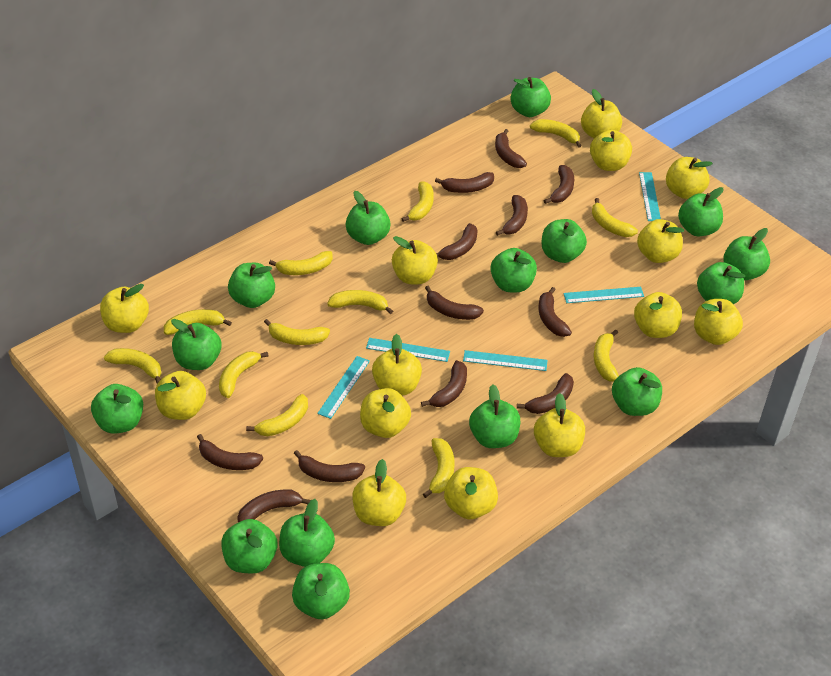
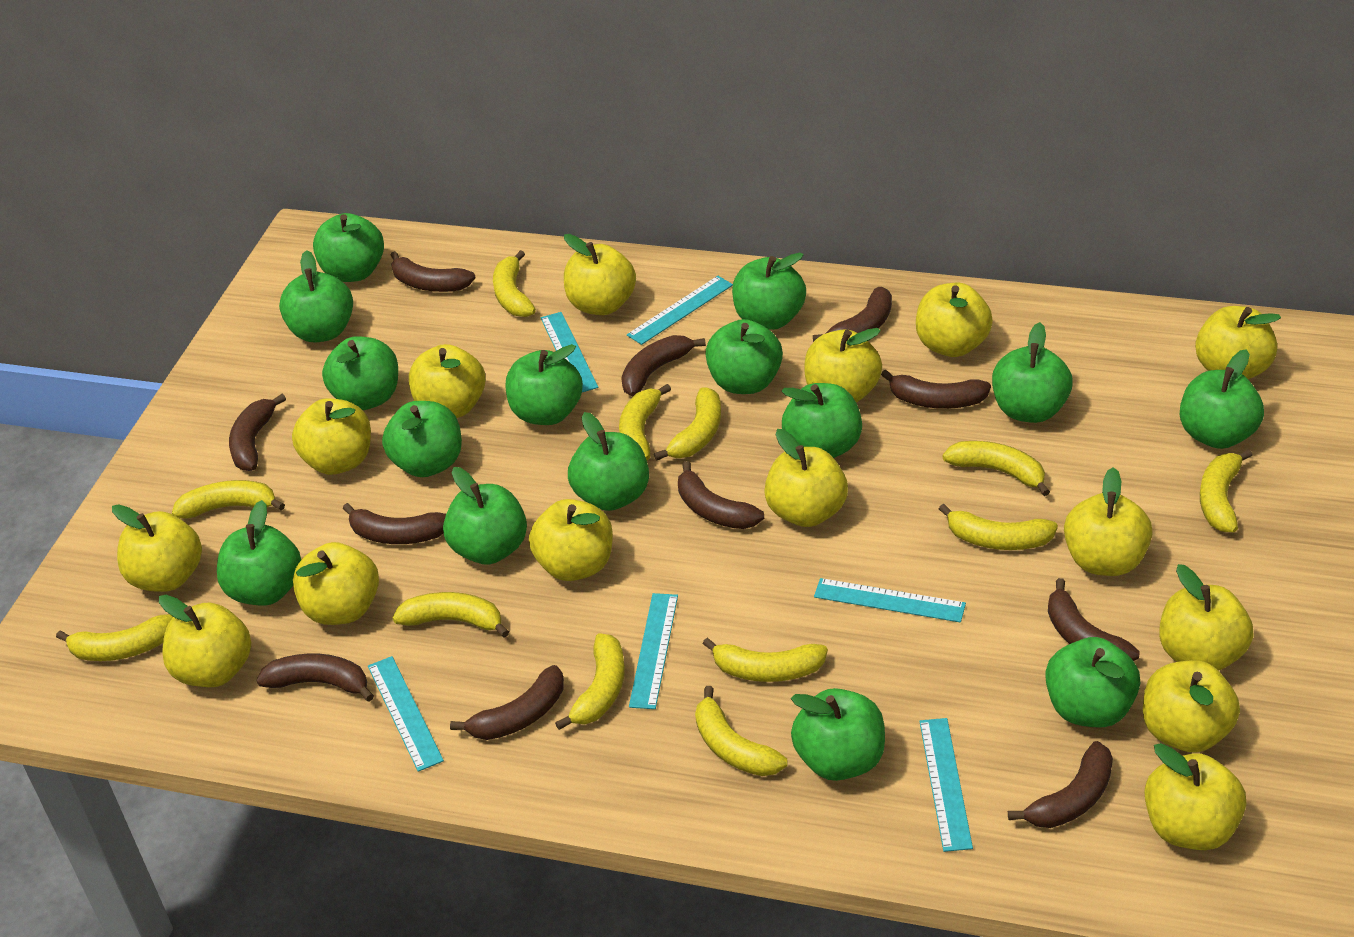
brown banana: [197,434,263,470] [237,489,311,522] [294,450,365,482] [421,360,467,407] [425,286,484,320] [435,172,494,193] [436,223,478,260] [495,129,527,168] [496,195,528,236] [517,373,574,414] [539,287,572,337] [544,165,574,204] = 12 -> [229,394,286,471] [256,654,374,702] [343,503,446,544] [390,251,476,292] [450,665,564,740] [621,335,706,396] [678,461,764,529] [813,287,892,342] [881,369,991,409] [1008,741,1113,828] [1048,578,1139,661] = 11
turquoise ruler: [317,356,370,419] [366,338,450,362] [463,350,547,371] [563,287,644,303] [639,172,661,221] = 5 -> [368,656,444,772] [541,312,598,392] [627,276,733,345] [629,593,678,709] [814,578,966,623] [919,718,973,852] = 6
yellow apple: [100,284,149,333] [155,371,206,420] [352,459,406,526] [360,388,411,438] [372,334,422,395] [392,236,438,284] [444,467,498,519] [534,393,585,457] [581,89,622,138] [590,130,632,171] [634,292,682,338] [637,219,684,263] [666,157,713,199] [694,299,743,345] = 14 -> [112,504,202,592] [159,595,251,687] [292,398,371,475] [293,542,379,625] [409,344,485,418] [529,499,613,581] [564,234,636,315] [764,429,848,527] [805,328,882,403] [916,283,993,357] [1064,467,1153,576] [1143,660,1240,753] [1144,743,1246,850] [1159,564,1254,671] [1195,306,1281,379] = 15

